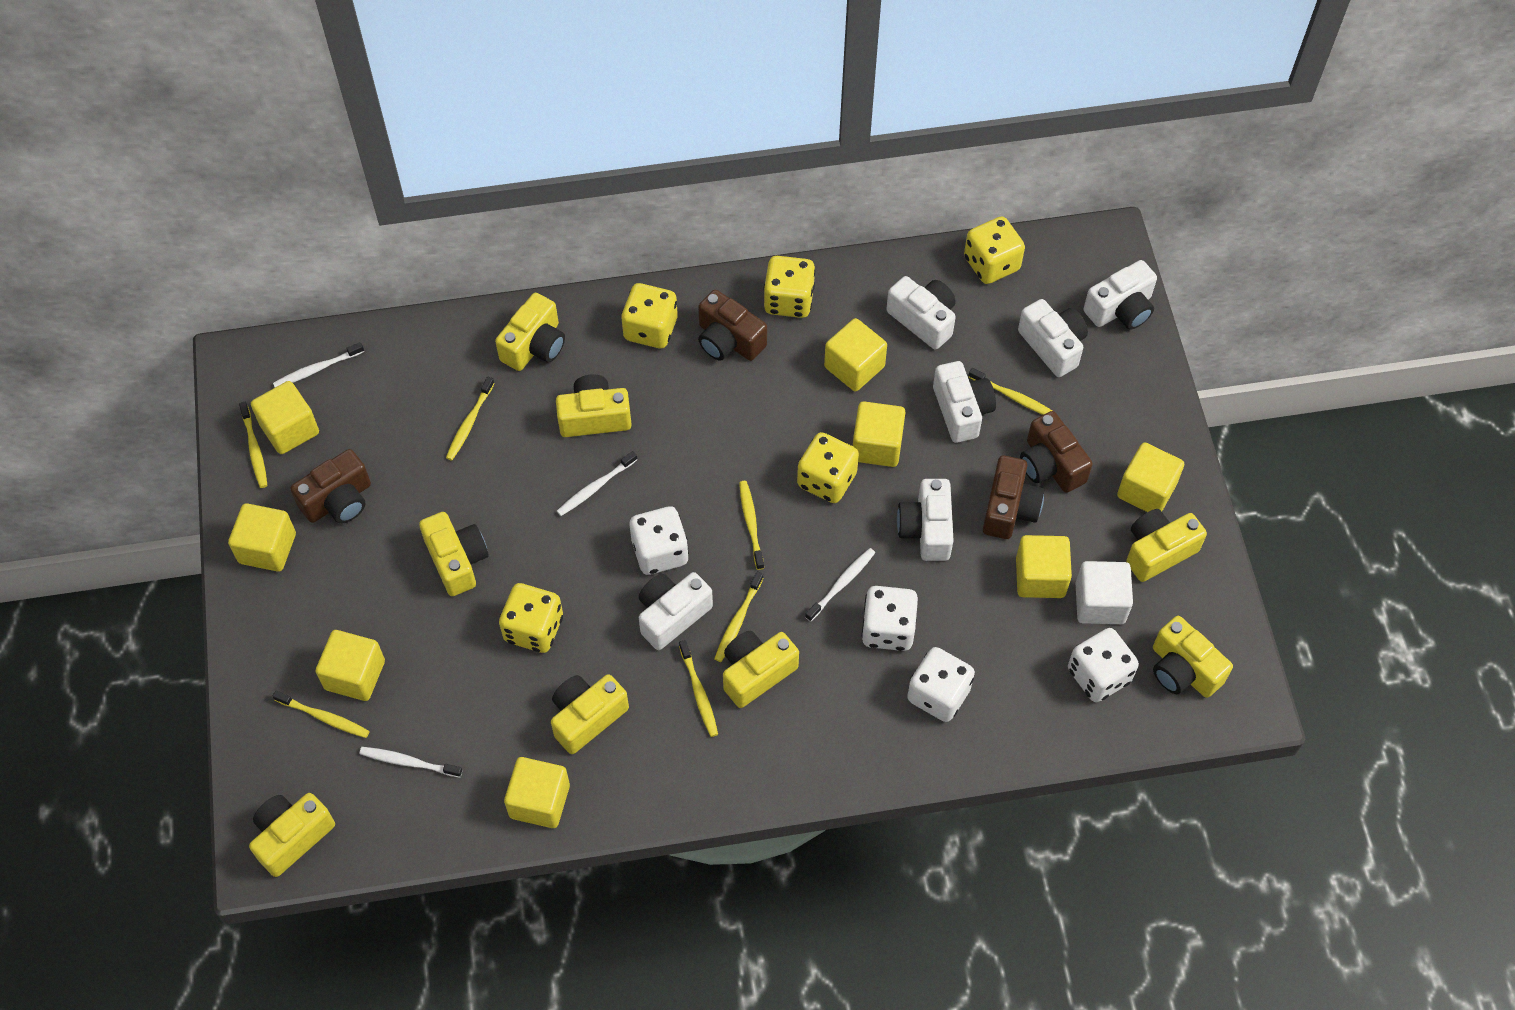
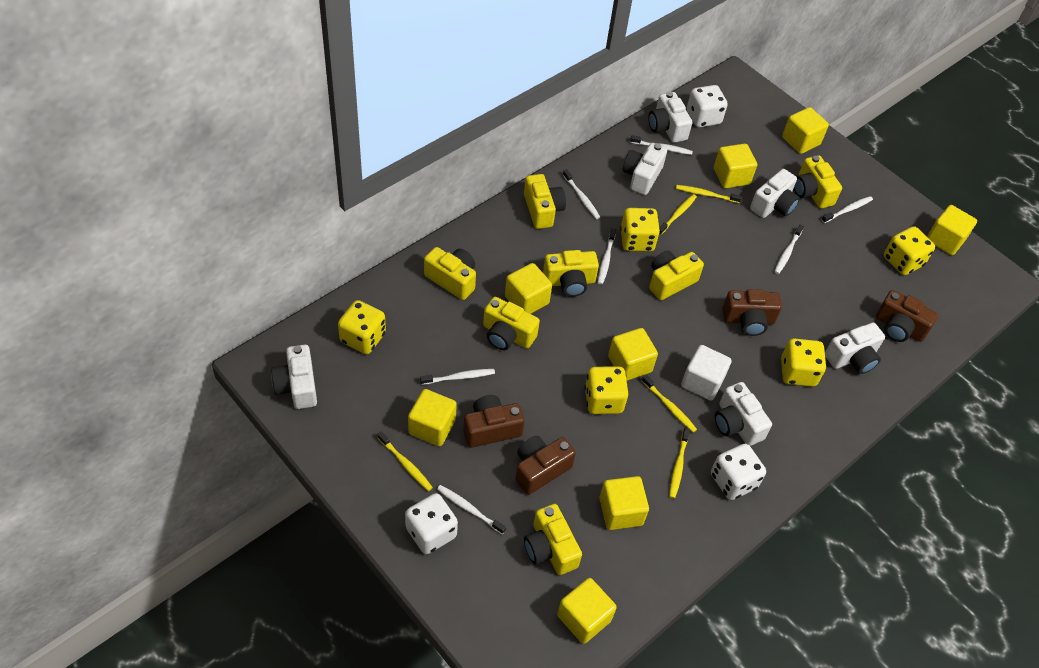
white dice: [630,506,689,575] [861,586,918,651] [907,647,975,722] [1068,628,1139,702] = 4 -> [405,493,458,554] [687,85,728,127] [711,444,766,500] = 3
white toothbrush: [273,342,364,387] [359,747,462,778] [557,451,637,516] [805,548,875,622] = 4 -> [420,369,495,385] [437,485,506,534] [563,169,600,219] [598,228,616,285] [630,135,693,155] [774,224,804,274] [822,196,873,223] = 7
yellow camera: [249,793,335,877] [419,512,489,596] [495,293,565,371] [551,674,629,754] [556,374,632,437] [723,631,799,708] [1126,509,1207,582] [1153,616,1233,698] = 8 -> [424,247,476,300] [483,297,540,350] [524,174,566,229] [524,504,582,575] [543,250,599,297] [649,250,704,300] [794,155,842,208] = 7
yellow toothbrush: [239,402,267,488] [272,691,370,738] [446,377,495,461] [679,640,718,737] [714,571,763,662] [739,481,764,570] [969,368,1057,415] = 7 -> [377,431,433,491] [642,375,697,432] [659,194,697,235] [669,428,690,499] [676,185,742,203] = 5

